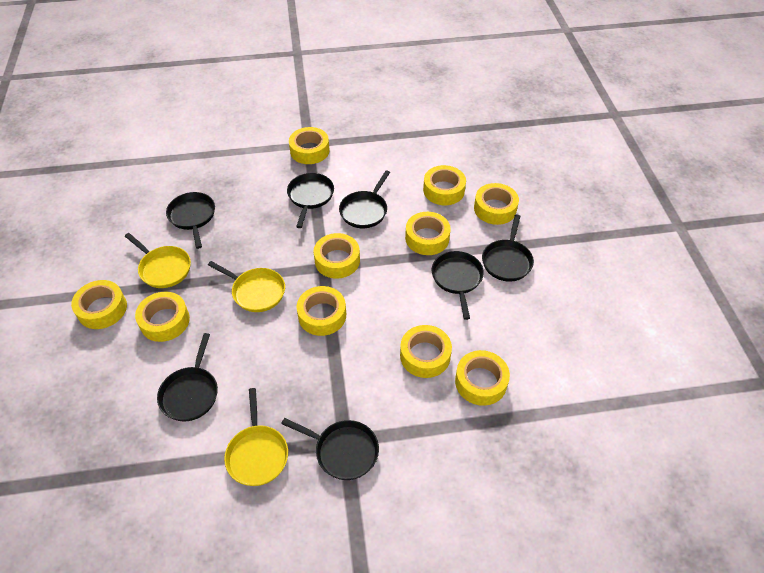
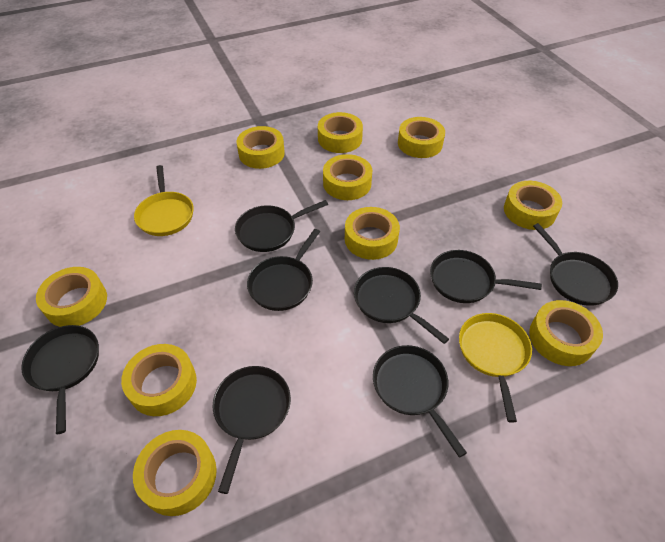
black pan: [157,333,218,421] [166,192,215,249] [281,418,379,480] [287,173,334,228] [339,171,390,228] [432,251,484,320] [482,214,534,282] = 7 -> [21,325,99,434] [213,366,291,494] [235,200,328,252] [247,229,320,311] [354,267,449,344] [373,345,467,458] [430,250,542,303] [533,223,618,306] = 8
yellow pan: [125,233,191,288] [208,261,285,312] [224,388,288,486] = 3 -> [134,165,194,236] [459,313,532,422] = 2

